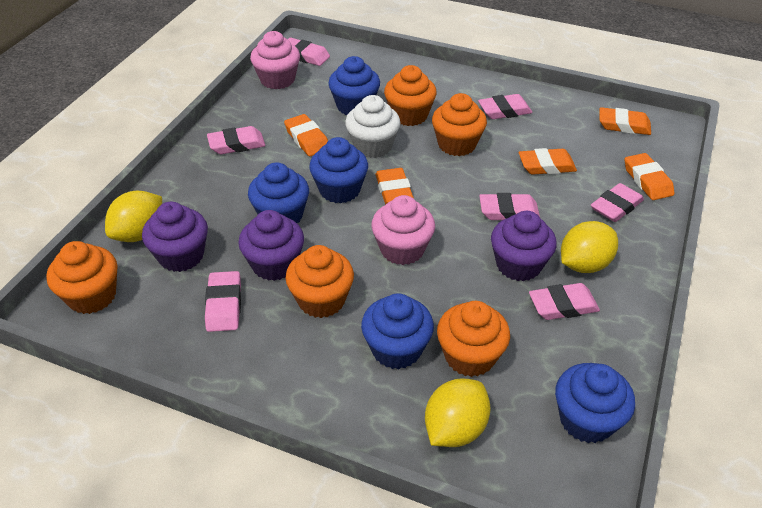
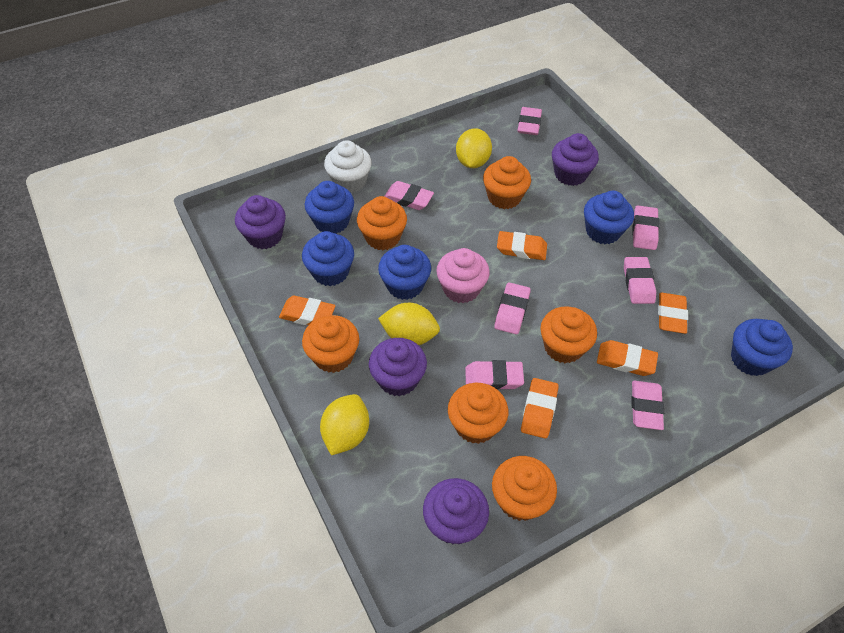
orange cupcake: [46,241,117,314] [285,245,354,318] [384,65,437,126] [432,93,487,156] [437,301,510,377] = 5 -> [302,315,359,373] [357,196,407,250] [448,383,508,444] [483,156,531,209] [492,456,557,521] [540,307,597,363] = 6
pink cupcake: [250,31,300,89] [371,195,435,265] = 2 -> [436,248,490,303] = 1
purple cupcake: [142,202,208,272] [238,210,304,281] [491,211,557,281] = 3 -> [235,195,286,249] [369,338,427,397] [423,478,489,545] [552,133,599,186] = 4

